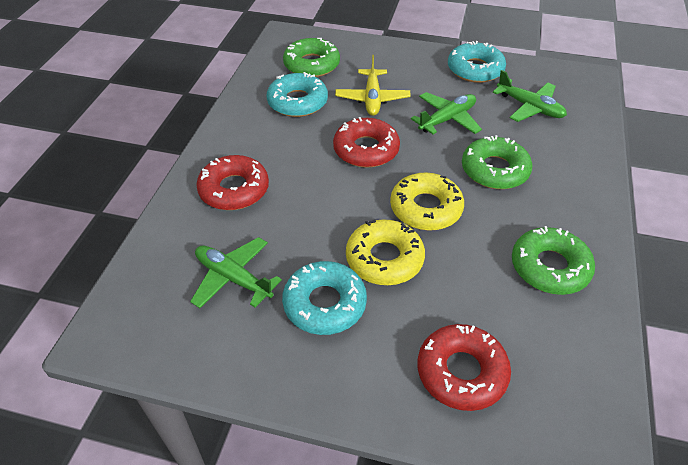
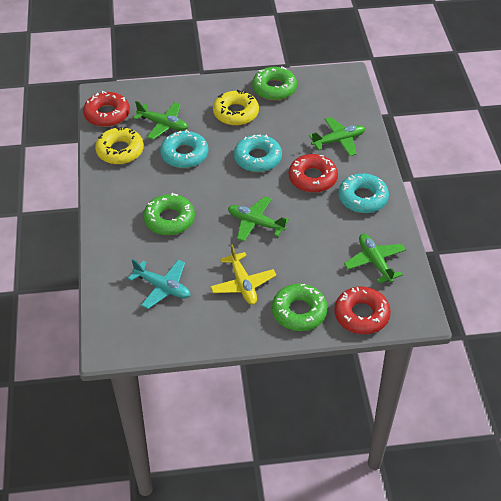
green plane: [190,237,282,308] [411,92,482,134] [493,70,567,122] = 3 -> [133,101,188,140] [228,196,289,241] [309,117,365,156] [344,234,406,284] = 4
turquoise plane: none = 0 -> [128,259,190,309] = 1

